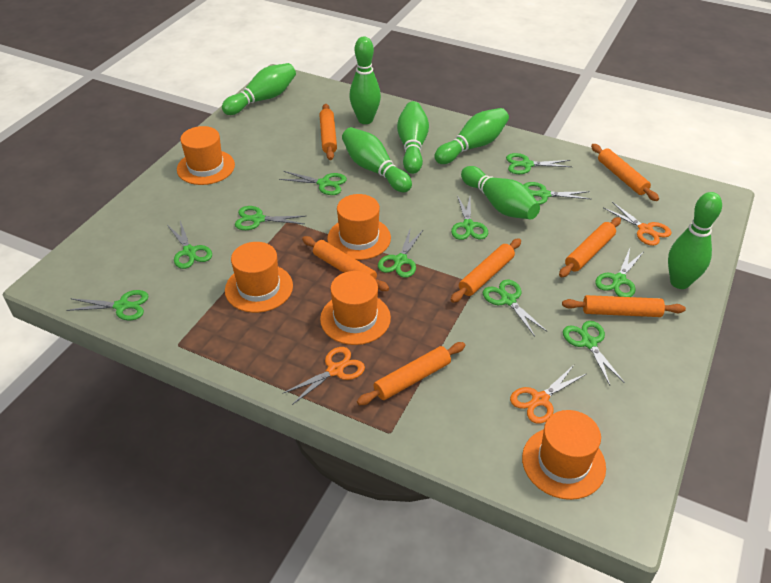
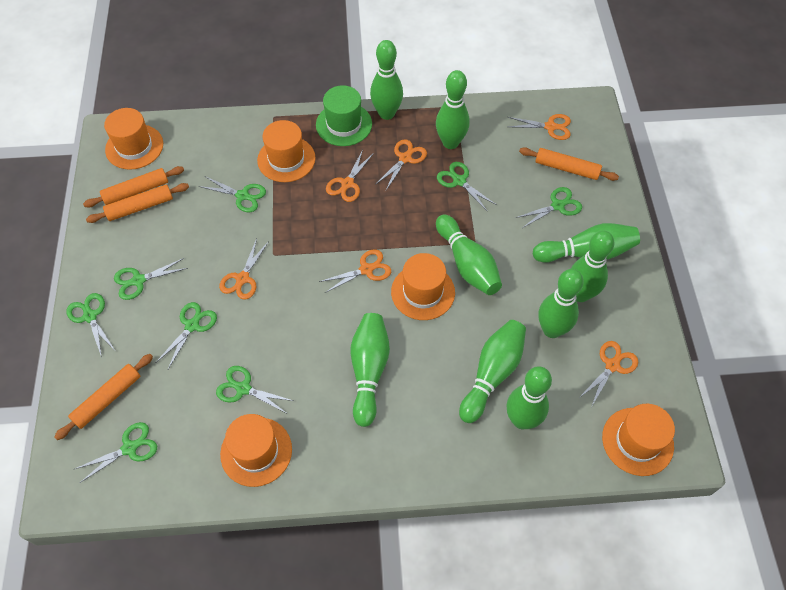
green bowling pin: [222,63,296,115] [342,127,412,192] [349,37,381,124] [397,101,429,174] [434,108,509,164] [461,166,540,219] [668,192,722,289] = 7 -> [351,313,390,427] [370,40,403,120] [436,70,470,149] [436,214,502,295] [459,320,526,423] [506,366,552,429] [532,223,640,263] [538,269,584,338] [571,231,615,302] = 9
green hat: none = 0 -> [316,85,372,146] = 1
green scissors: [66,290,149,320] [167,221,212,269] [235,206,306,230] [279,171,347,195] [378,227,424,278] [451,195,488,240] [483,280,548,337] [506,153,572,174] [524,182,592,205] [563,321,625,385] [595,249,643,297] = 11 -> [67,293,115,358] [75,422,157,483] [114,258,188,300] [156,302,217,369] [199,177,266,212] [216,366,294,414] [437,162,497,212] [515,187,582,228] = 8
orange rolling pin: [302,236,389,291] [320,104,337,160] [357,342,465,405] [451,238,521,303] [559,217,621,277] [562,295,686,317] [591,144,659,201] = 7 -> [54,354,153,440] [83,166,184,208] [86,183,189,223] [519,147,619,181] = 4
orange scissors: [282,347,365,405] [510,365,586,424] [604,202,672,246] = 3 -> [219,238,269,300] [319,249,391,293] [326,150,374,202] [376,139,427,190] [508,114,571,140] [579,341,638,407] = 6

